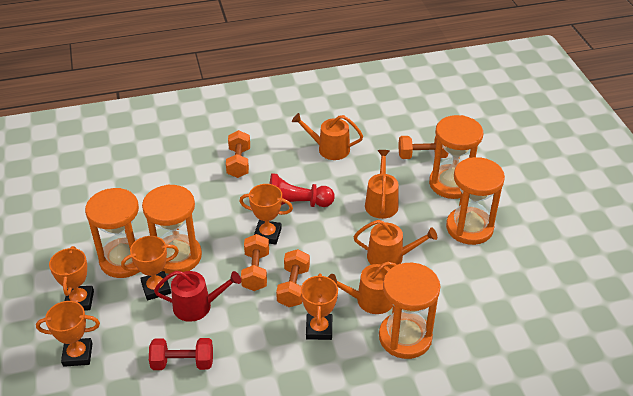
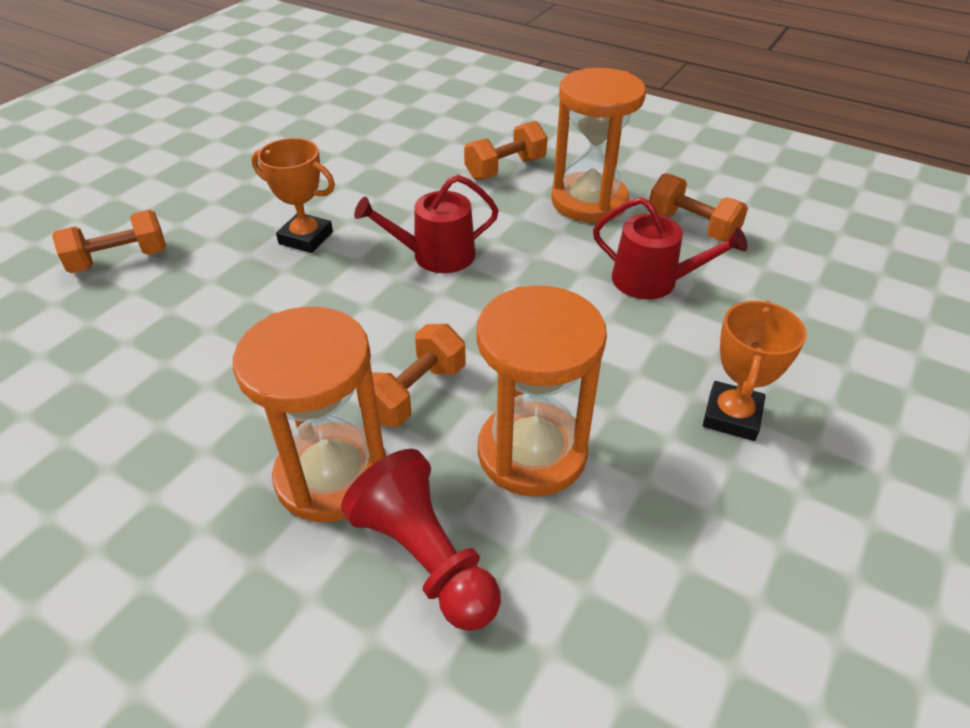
orange hourglass: [85,188,140,278] [142,184,202,274] [379,263,441,359] [429,115,483,199] [446,157,505,245] = 5 -> [233,307,386,522] [476,286,607,497] [551,68,646,223] = 3
orange trophy: [36,301,100,367] [49,246,94,311] [121,236,179,300] [239,184,293,245] [301,273,338,340] = 5 -> [251,138,335,253] [703,301,807,441] = 2
orange watering can: [292,113,363,160] [328,262,397,314] [354,220,437,269] [365,150,399,219] = 4 -> none = 0
red dumbbell: [149,338,213,370] = 1 -> none = 0
red watering can: [154,271,241,322] = 1 -> [354,175,499,273] [593,197,747,300] = 2

